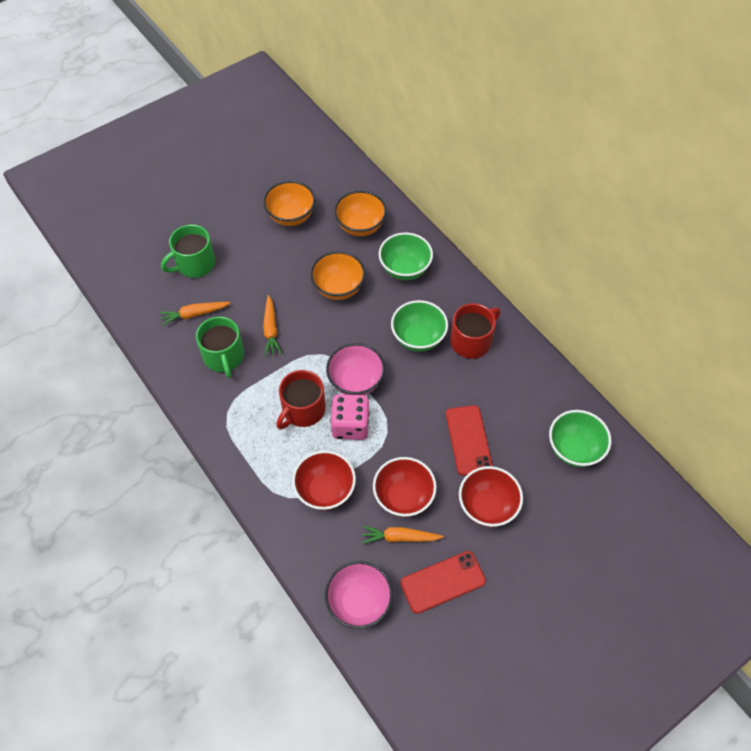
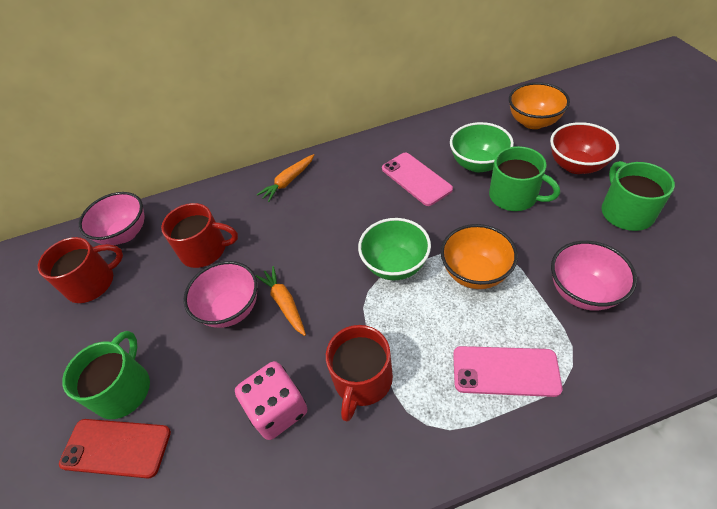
green bowl: [379,232,433,280] [391,300,448,352] [549,410,611,467] = 3 -> [358,218,431,280] [450,122,514,172] = 2
green mug: [161,224,215,278] [196,316,244,378] = 2 -> [62,331,150,419] [489,146,560,211] [601,161,675,231] = 3
orange bowl: [263,181,315,226] [310,251,365,300] [334,191,387,236] = 3 -> [441,224,518,289] [509,82,570,129] = 2
orange carrot: [159,302,230,326] [263,295,282,356] [362,526,444,544] = 3 -> [256,266,306,336] [257,154,314,202] = 2
pink bowl: [325,561,393,629] [326,343,385,395] = 2 -> [79,192,144,245] [183,261,258,328] [551,241,637,311] = 3
pink phone: none = 0 -> [382,152,453,206] [453,346,562,397] = 2
red bowl: [292,450,356,510] [373,457,437,517] [459,466,523,527] = 3 -> [550,122,619,174] = 1
red mug: [276,370,326,430] [450,303,500,359] = 2 -> [38,237,123,303] [161,203,238,268] [326,325,393,422] = 3
red phone: [400,551,486,614] [446,405,493,476] = 2 -> [59,419,171,478] = 1

